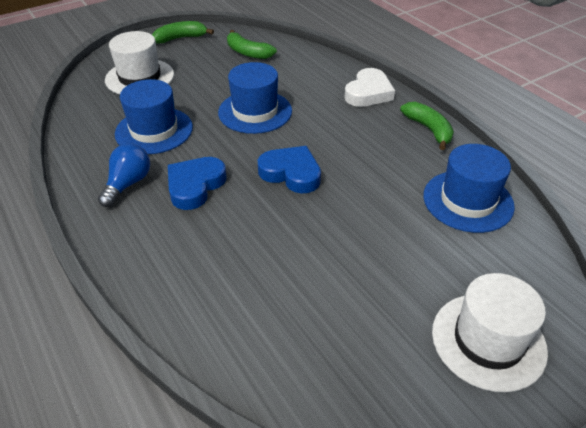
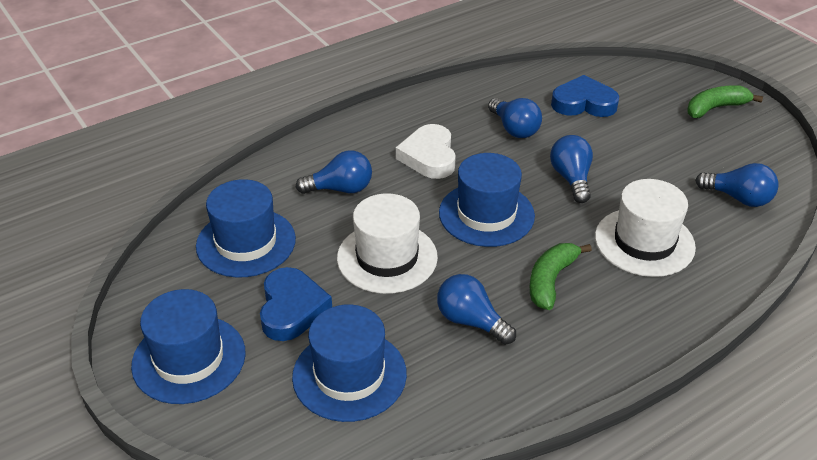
blue hat: [115,79,193,154] [218,62,292,134] [423,144,515,233] = 3 -> [131,289,246,404] [196,179,296,278] [292,304,407,422] [439,153,535,247] = 4
blue light bulb: [98,143,150,207] = 1 -> [296,150,372,194] [437,274,516,345] [488,98,542,138] [550,135,593,203] [695,163,779,207] = 5
green banana: [152,21,214,43] [227,30,277,59] [400,102,454,150] = 3 -> [530,243,592,310] [687,85,763,118] = 2

